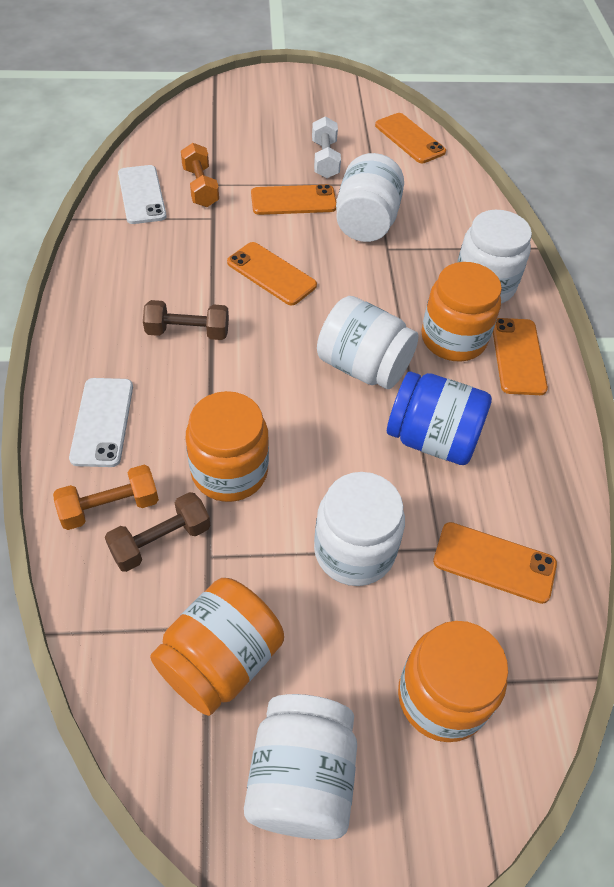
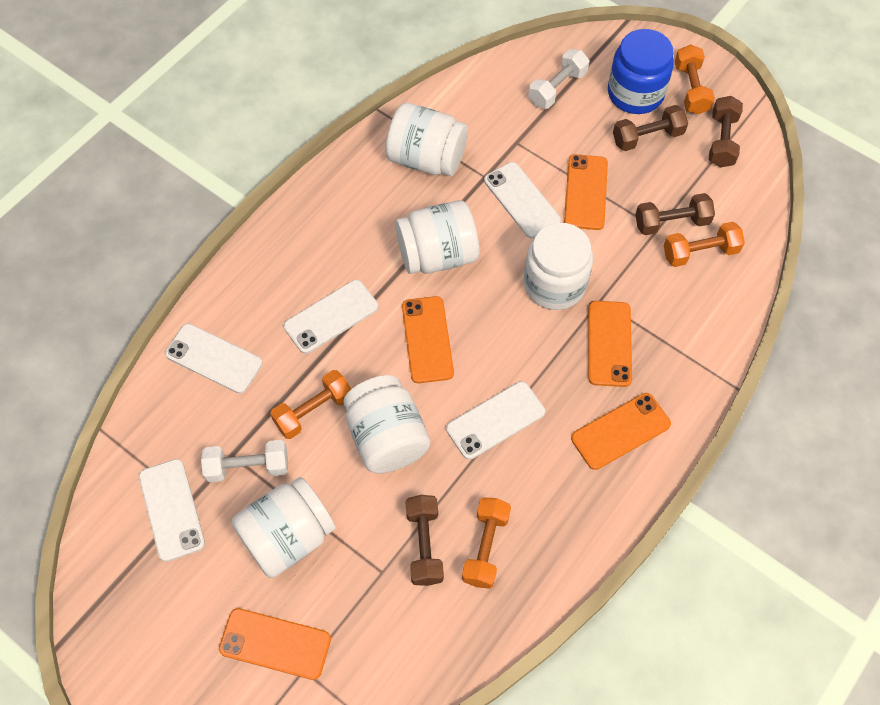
brown dumbbell: [105,492,210,572] [143,300,229,340] = 2 -> [405,495,444,586] [613,105,688,151] [635,193,715,235] [709,96,743,167] = 4
orange dumbbell: [53,465,159,530] [181,143,219,207] = 2 -> [270,370,351,439] [462,497,511,589] [664,222,745,267] [675,44,715,114] = 4
orange jar: [150,578,284,716] [186,391,269,502] [398,621,508,742] [421,262,502,362] = 4 -> none = 0
white dumbbell: [312,116,341,178] = 1 -> [201,440,288,482] [528,49,589,109] = 2
white phone: [69,378,133,467] [118,165,167,224] = 2 -> [139,459,205,562] [165,324,263,394] [284,280,378,354] [446,381,545,460] [484,162,561,239] = 5

